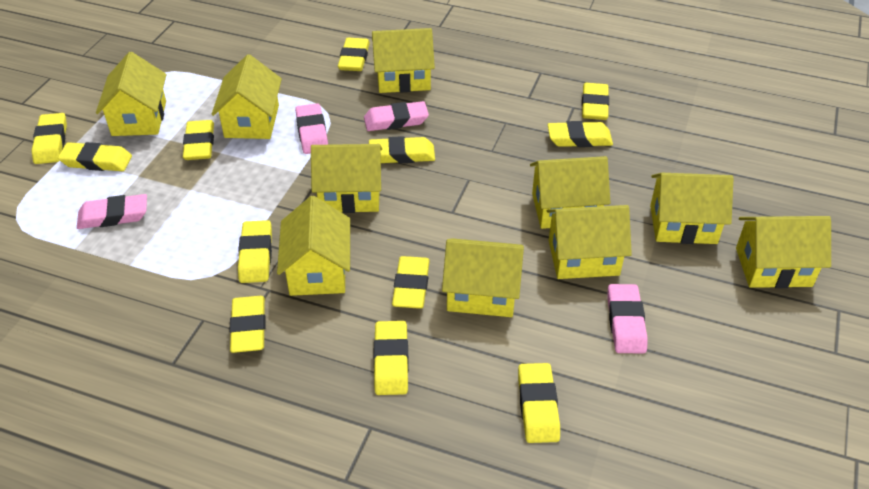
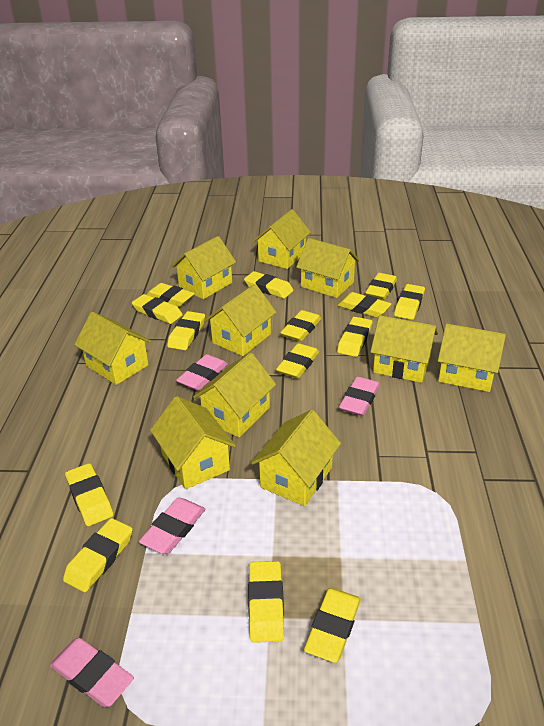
yellow eraser: [31,113,67,164] [58,142,132,171] [183,120,214,160] [229,296,266,353] [238,220,272,283] [338,38,370,71] [369,136,435,163] [374,321,409,395] [392,256,430,309] [518,363,560,443] [547,121,613,147] [582,83,609,120] = 12 -> [63,518,133,592] [65,463,113,526] [132,294,183,324] [147,283,195,307] [167,311,205,350] [244,271,294,299] [248,561,284,643] [276,343,319,378] [280,310,321,341] [304,588,361,663] [337,317,372,357] [338,292,391,318] [365,273,397,300] [394,284,425,320] = 14

